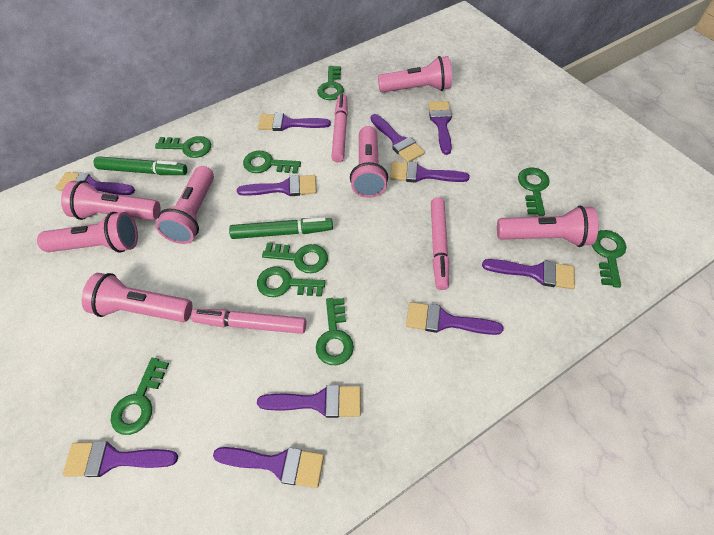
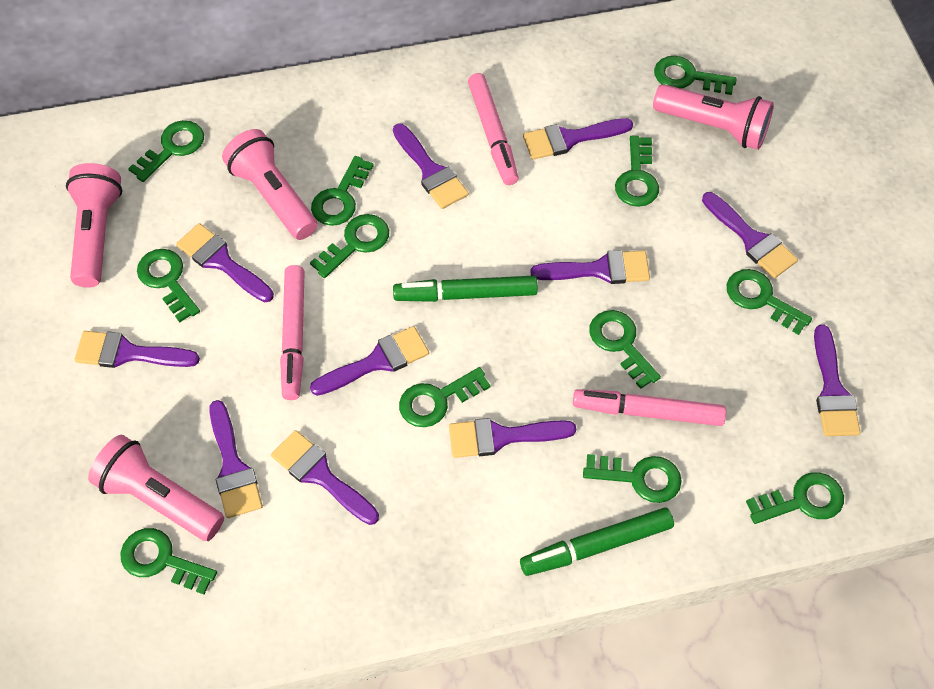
green key: [111,358,169,435] [155,136,211,158] [243,151,301,174] [257,267,325,297] [262,243,328,273] [316,298,354,365] [318,66,344,100] [518,167,550,216] [592,230,626,288] = 9 -> [120,528,217,594] [128,120,204,182] [137,249,200,322] [310,214,389,278] [311,156,374,226] [399,367,491,427] [583,454,682,503] [589,310,661,389] [615,136,659,207] [654,56,737,95] [727,269,812,335] [746,472,844,524] = 12
pink flashlight: [37,212,138,253] [61,181,160,220] [82,273,192,322] [156,166,214,244] [350,126,388,198] [378,56,452,93] [497,206,598,247] = 7 -> [66,163,122,288] [88,435,224,541] [222,129,317,240] [653,84,774,150] = 4

